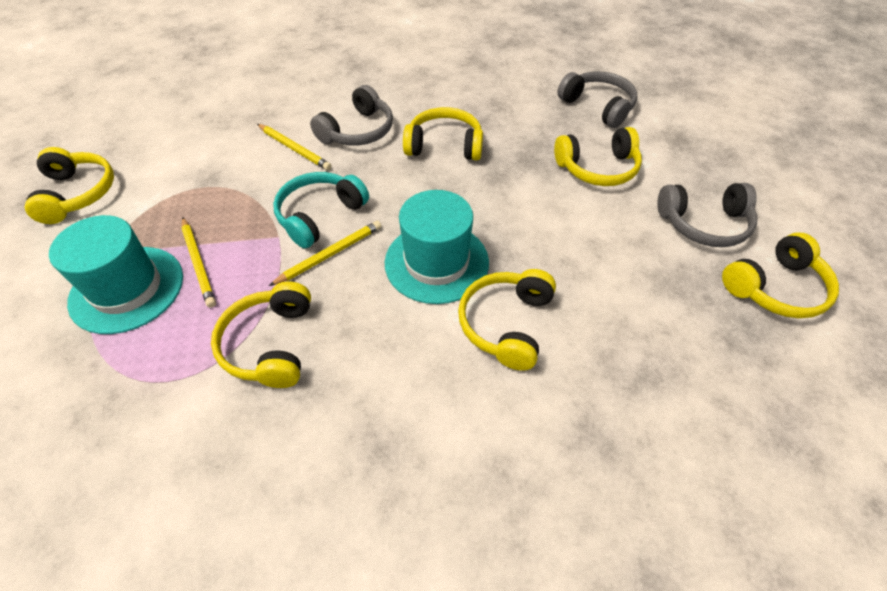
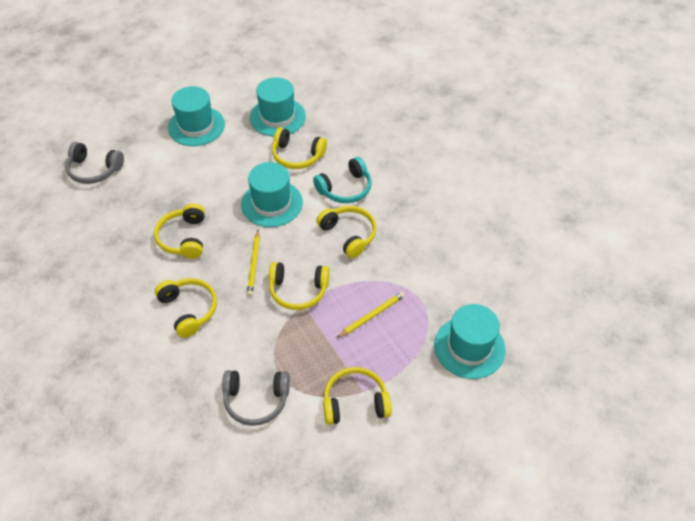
grey headphones: [310,85,393,146] [557,71,637,128] [657,183,757,247] = 3 -> [65,142,124,184] [222,370,290,426] = 2
turquoise hat: [49,215,183,334] [385,190,489,304] = 2 -> [168,86,225,146] [241,162,303,227] [250,77,306,137] [434,304,506,379] = 4
yellow pencil: [181,217,216,308] [257,124,332,170] [269,221,381,286] = 3 -> [247,230,260,296] [337,292,405,338] = 2

